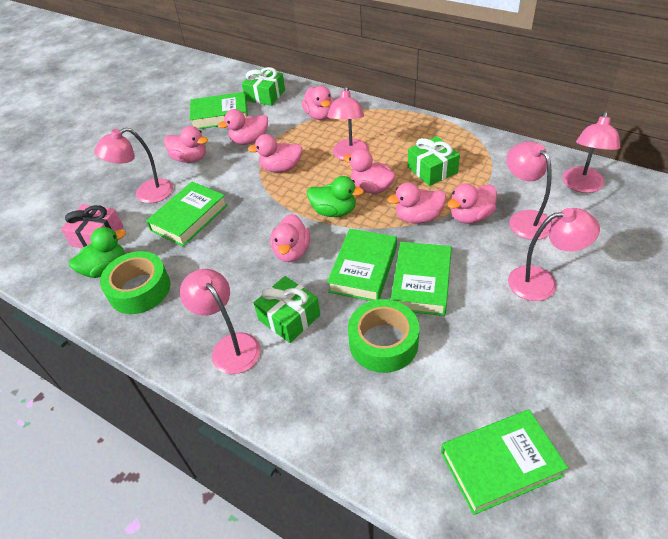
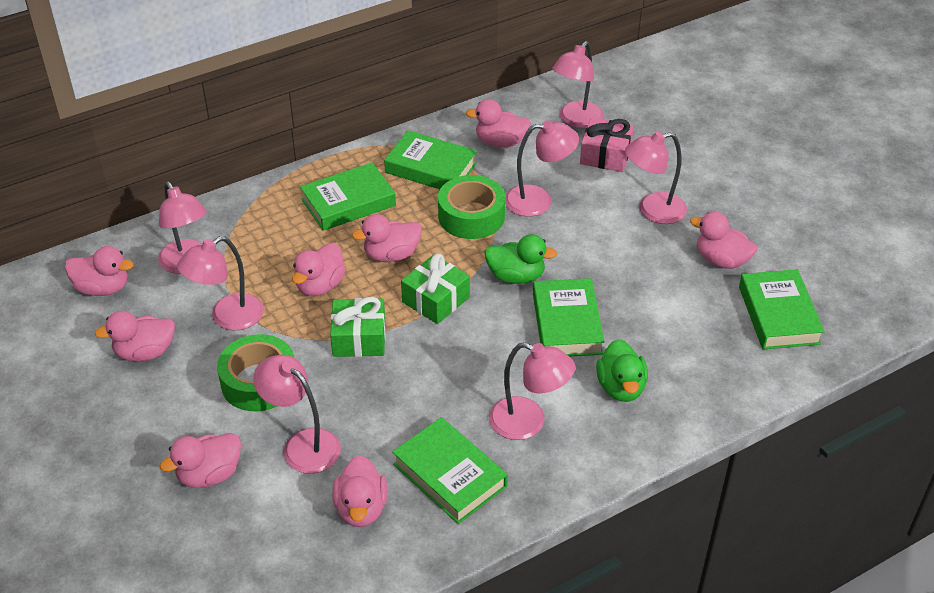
green gift: [242,67,285,106] [254,276,320,343] [408,136,460,186] = 3 -> [330,297,386,357] [401,254,470,324] = 2
pink lamp: [94,128,173,203] [180,269,261,374] [327,86,369,161] [506,141,552,240] [508,208,600,301] [562,111,620,193] = 6 -> [158,182,207,274] [177,236,264,330] [253,355,341,474] [489,342,575,440] [505,120,579,217] [552,41,604,128] [625,132,687,224] = 7

